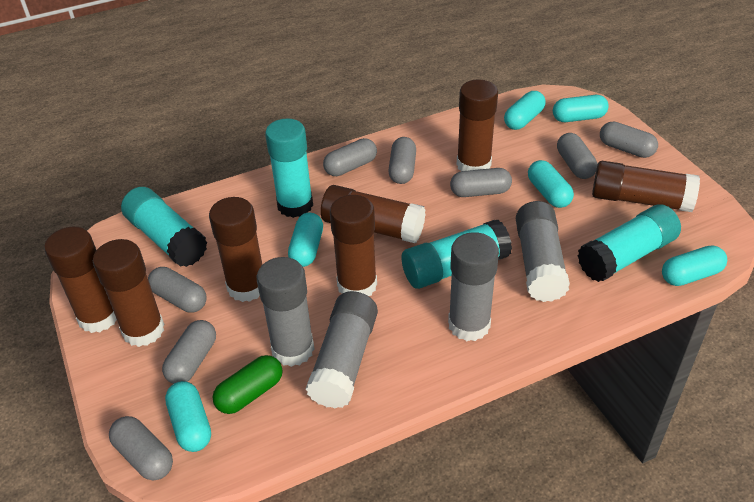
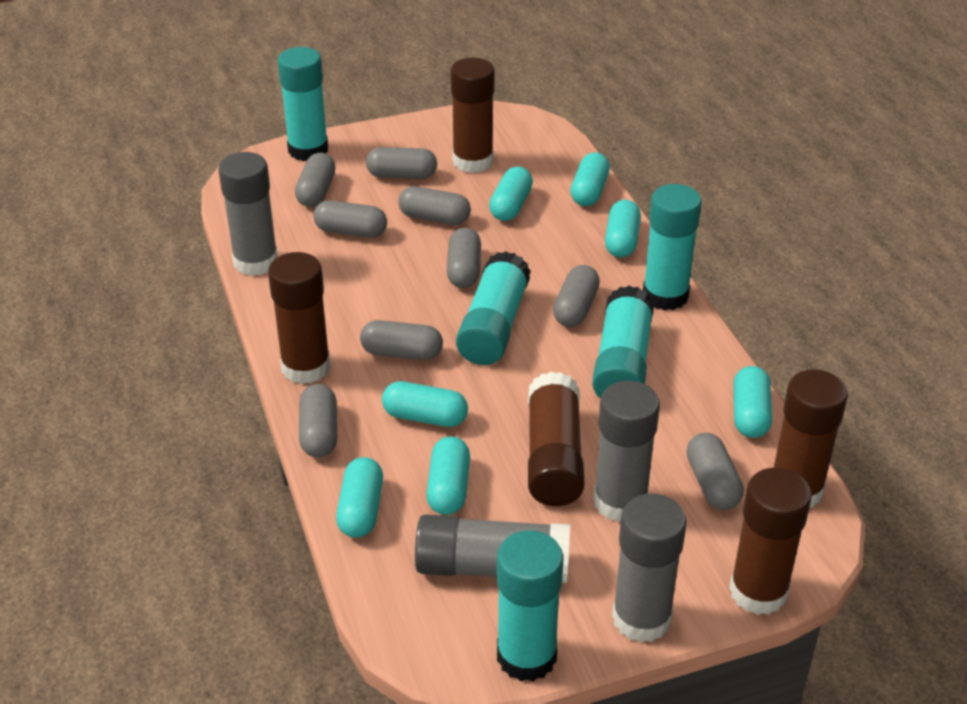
brown glue stick: [44,227,117,333] [93,239,164,347] [209,197,262,302] [321,185,426,243] [330,195,377,296] [457,79,498,171] [592,161,700,212] = 7 -> [268,252,330,384] [451,57,495,173] [528,372,585,506] [729,468,812,615] [774,369,848,508] = 5
green capsule: [212,355,283,414] = 1 -> none = 0
grey capsule: [109,416,173,481] [148,267,206,313] [162,320,216,384] [323,138,377,176] [388,137,416,184] [450,168,512,197] [557,133,598,179] [600,121,658,158] = 8 -> [295,153,336,207] [299,384,337,457] [313,200,387,238] [360,320,443,360] [366,147,437,179] [398,186,471,225] [447,228,481,288] [553,265,600,327] [687,433,744,510] = 9
turquoise capsule: [165,381,211,452] [288,213,323,267] [504,91,546,130] [528,160,574,208] [553,95,609,122] [662,245,727,286] = 6 -> [336,457,383,538] [382,381,468,427] [426,436,470,515] [489,166,533,221] [571,152,610,206] [605,200,641,258] [733,366,772,438] = 7
turquoise glue stick: [121,187,208,267] [265,119,313,218] [402,220,512,289] [578,204,681,282] = 4 -> [278,47,328,161] [456,251,531,365] [497,530,564,681] [592,286,654,399] [643,184,702,310] = 5

